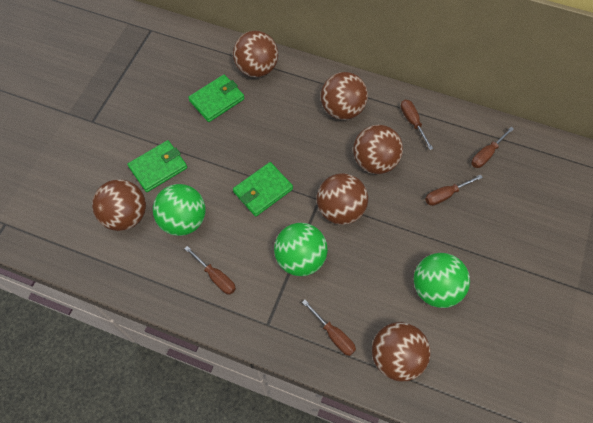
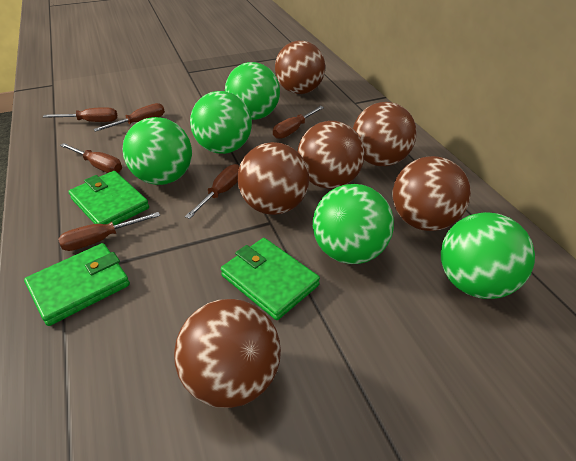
brown screwdriver: [184,246,236,295] [302,300,356,356] [401,100,433,150] [425,175,483,206] [472,127,514,168] = 5 -> [43,107,117,122] [58,212,160,251] [60,143,122,173] [93,103,165,132] [185,164,239,219] [273,106,324,139] = 6
green ball: [153,184,206,236] [274,223,328,276] [414,253,470,308] = 3 -> [123,117,192,185] [190,91,252,154] [225,62,280,120] [313,184,394,264] [441,212,535,299] = 5

